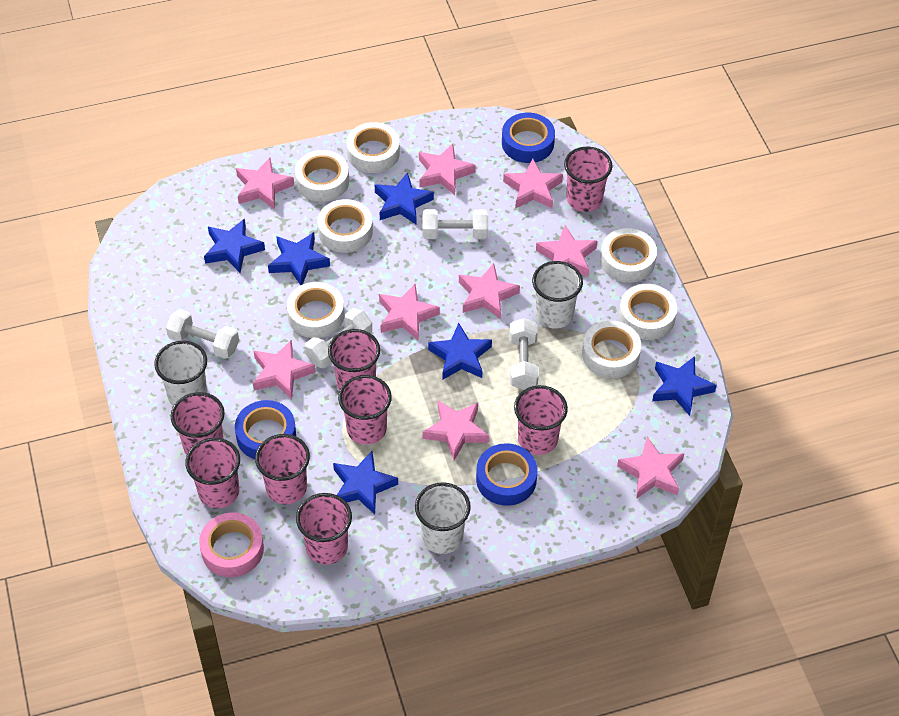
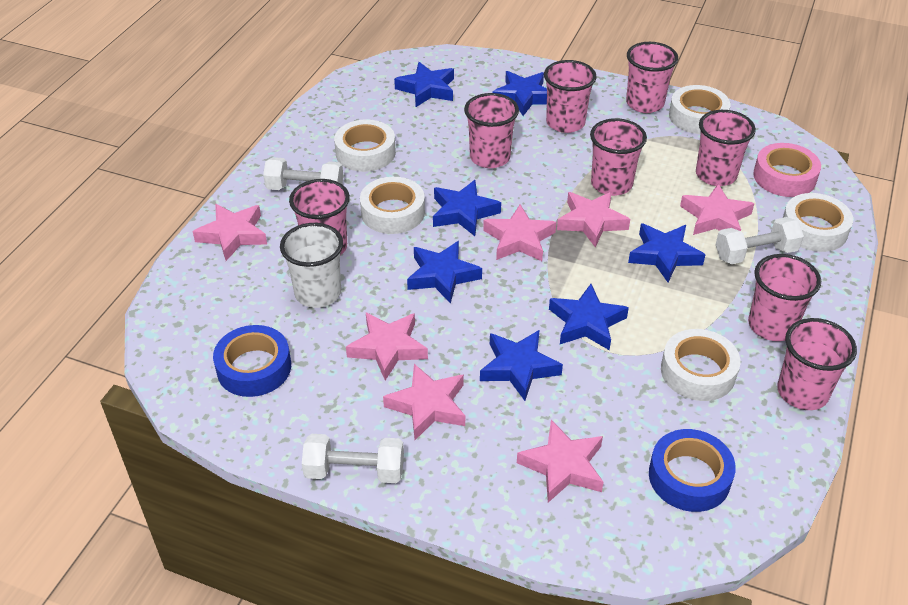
blue star: [204,218,265,273] [268,232,330,285] [333,451,398,515] [375,172,434,225] [428,323,492,380] [652,356,717,416] = 6 -> [394,62,454,107] [407,241,482,304] [433,180,501,236] [480,330,563,401] [493,71,547,116] [549,284,629,350] [628,223,706,282] = 7
blue tape: [235,400,296,459] [476,443,538,506] [502,113,555,163] = 3 -> [213,325,291,397] [649,429,736,512] = 2
pink star: [236,158,294,210] [253,339,315,399] [379,284,440,341] [419,144,476,195] [423,401,489,460] [459,263,520,320] [503,158,563,208] [536,225,597,277] [617,437,684,499] = 9 -> [192,204,267,261] [346,313,428,380] [383,364,465,440] [483,204,556,261] [517,420,604,502] [557,192,630,247] [680,184,754,235] = 7
white cup: [155,341,207,406] [415,482,471,554] [532,261,583,328] = 3 -> [280,223,343,308] = 1
white dumbbell: [166,309,239,359] [305,308,372,368] [422,209,488,239] [509,318,539,390] = 4 -> [263,157,344,190] [302,434,404,483] [715,217,804,264] = 3
white tape: [287,282,345,338] [295,150,349,202] [317,199,373,253] [346,122,400,173] [582,320,641,378] [600,228,657,283] [619,284,677,340] = 7 -> [334,119,396,172] [360,177,425,234] [661,329,740,401] [669,85,731,134] [783,193,853,252] = 5

